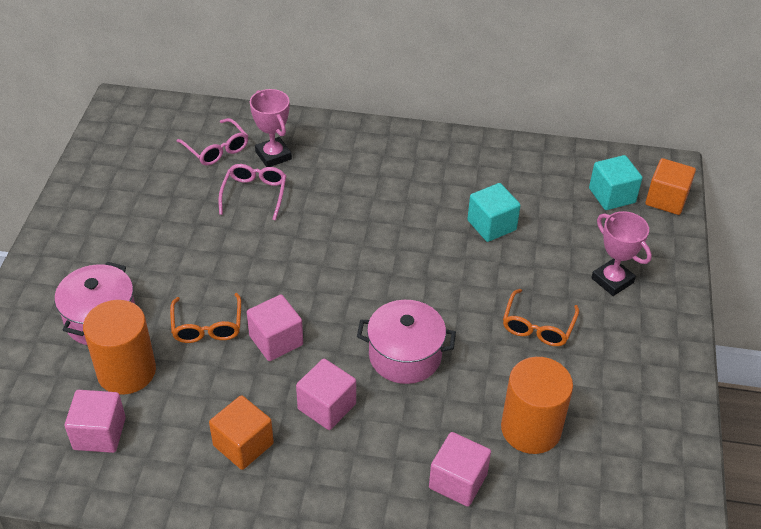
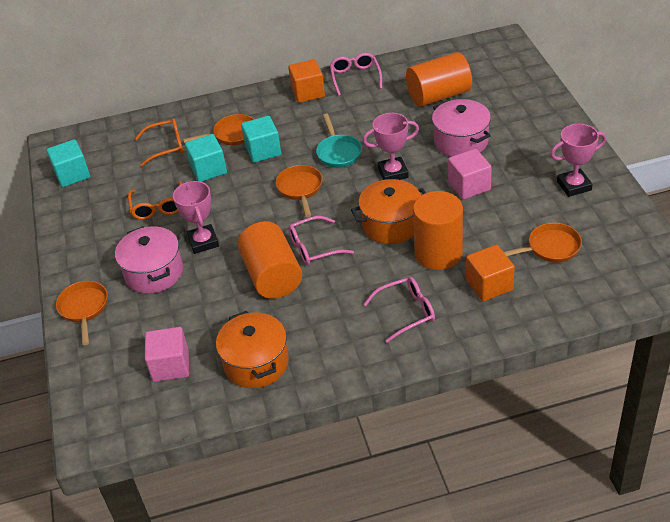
orange cylinder: [83,300,156,395] [501,357,573,454] = 2 -> [237,221,302,299] [406,52,472,107] [413,191,463,270] = 3
orange pan: none = 0 -> [56,281,108,345] [183,114,254,145] [275,165,323,218] [504,223,582,263] = 4
orange pot: none = 0 -> [216,311,289,388] [351,179,426,244] = 2
pink cube: [65,390,126,453] [247,295,303,361] [296,359,356,430] [429,432,491,507] = 4 -> [145,327,189,382] [448,149,492,199] = 2
pink glasses: [177,118,248,165] [219,164,286,221] = 2 -> [288,216,354,265] [330,53,382,96] [363,277,435,343] = 3
pink trophy: [250,89,292,167] [591,211,652,296] = 2 -> [173,181,219,254] [363,113,419,180] [550,124,606,197] = 3
turquoise cube: [467,183,521,242] [589,155,643,210] = 2 -> [47,139,90,187] [185,134,227,182] [241,116,281,163] = 3
turquoise pan: none = 0 -> [316,114,362,168] = 1

